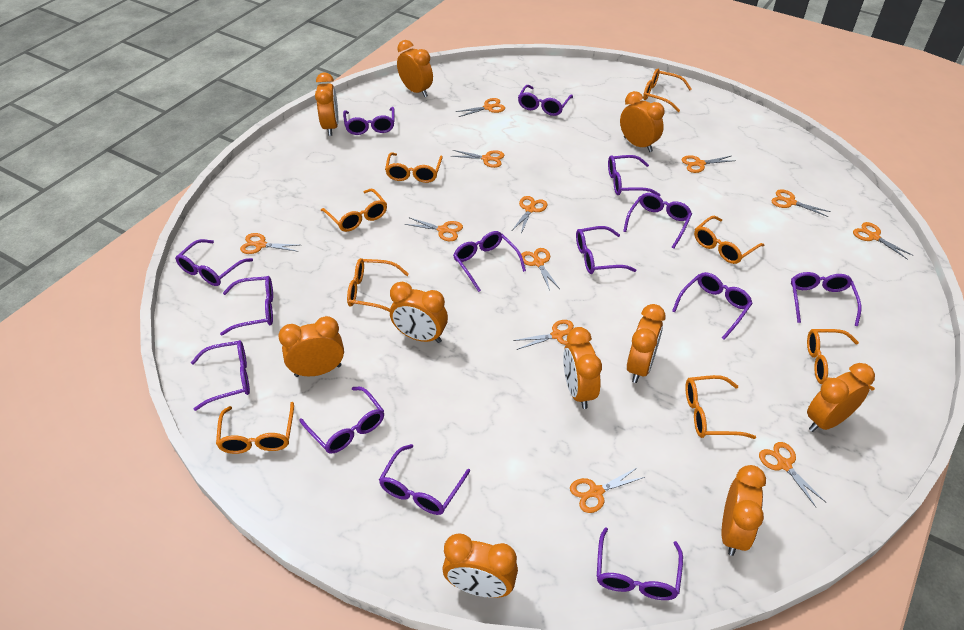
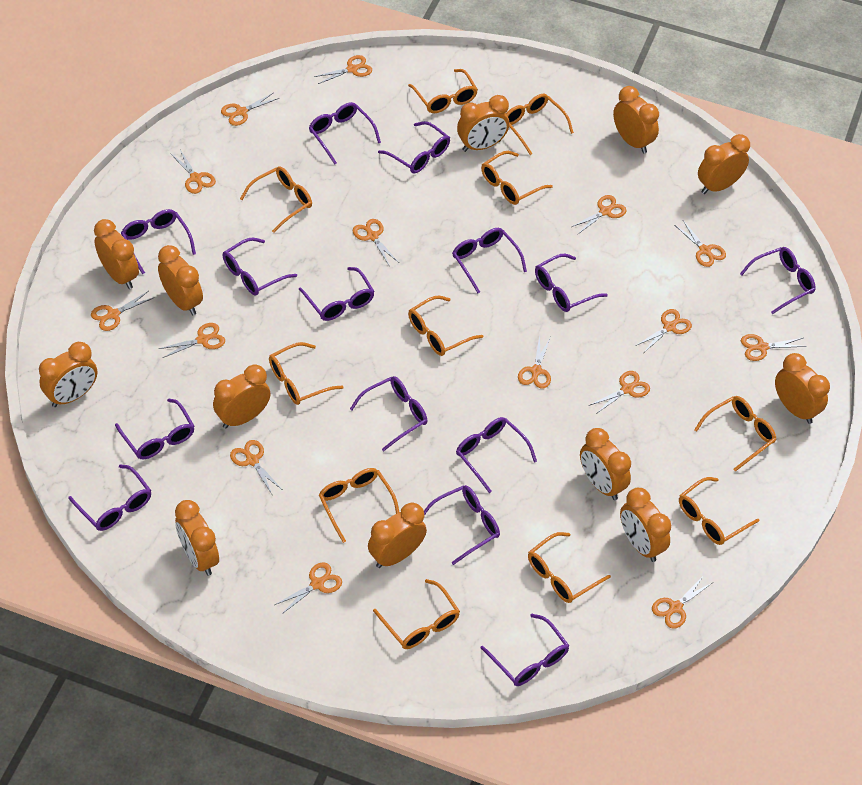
orange clock: [279,316,344,377] [315,72,338,136] [390,282,448,343] [397,40,433,97] [443,533,518,598] [563,327,602,409] [620,91,665,152] [627,304,666,383] [722,465,766,556] [807,363,875,432] = 10 -> [39,342,97,407] [94,219,139,289] [158,245,203,315] [175,500,219,576] [213,364,271,429] [368,503,427,568] [457,95,509,152] [580,428,631,500] [613,86,659,153] [620,488,671,562] [698,134,750,194] [775,353,830,424] = 12
orange glasses: [216,402,294,454] [321,188,387,232] [347,258,409,312] [385,152,443,183] [643,69,692,112] [685,375,756,439] [694,216,764,264] [807,329,875,391] = 8 -> [240,166,312,233] [269,342,344,405] [319,468,399,543] [373,579,460,649] [408,69,478,113] [408,295,483,356] [481,151,553,205] [506,94,574,155] [528,532,611,603] [679,477,759,545] [694,396,776,472] = 11
orange scissors: [240,233,299,254] [404,217,463,241] [451,150,504,168] [455,98,505,117] [512,196,547,233] [513,320,574,350] [521,248,560,291] [570,467,645,513] [682,155,736,173] [759,442,826,507] [771,189,831,217] [853,222,913,260] = 12 -> [91,291,155,331] [159,323,225,358] [170,150,216,194] [221,92,279,126] [230,440,282,496] [275,562,342,615] [314,55,372,84] [353,219,399,267] [518,335,551,389] [571,195,627,234] [589,371,650,414] [635,309,692,352] [652,575,712,628] [675,220,726,267] [741,334,807,361] = 15

